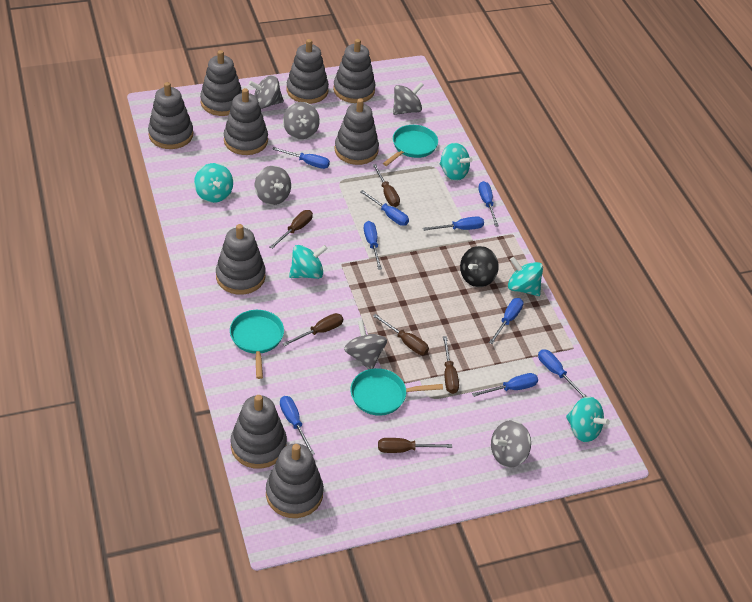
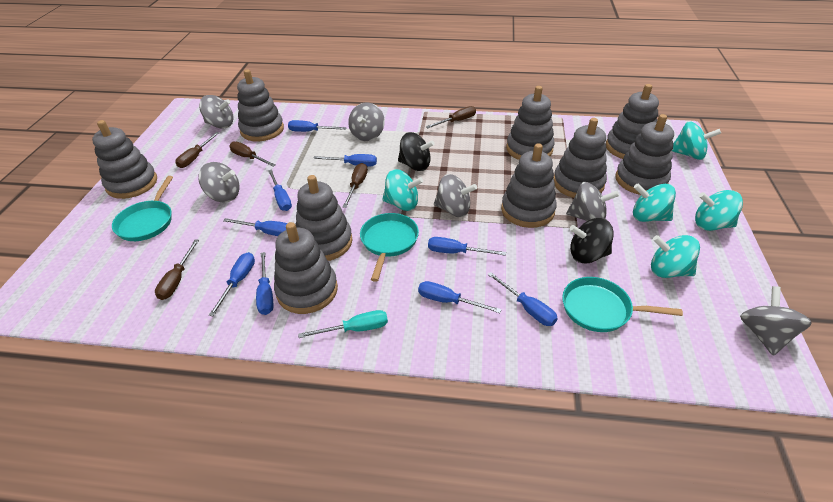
black spinning top: [460,246,499,287] = 1 -> [398,132,435,171] [570,218,614,264] = 2
brown screwdriver: [270,210,313,249] [282,313,343,346] [373,164,400,207] [373,314,429,355] [378,438,452,453] [443,336,459,394] = 6 -> [155,239,199,300] [175,132,219,168] [229,142,276,167] [343,163,368,208] [426,106,476,128] = 5
turquoise screwdriver: none = 0 -> [298,310,388,338] = 1

